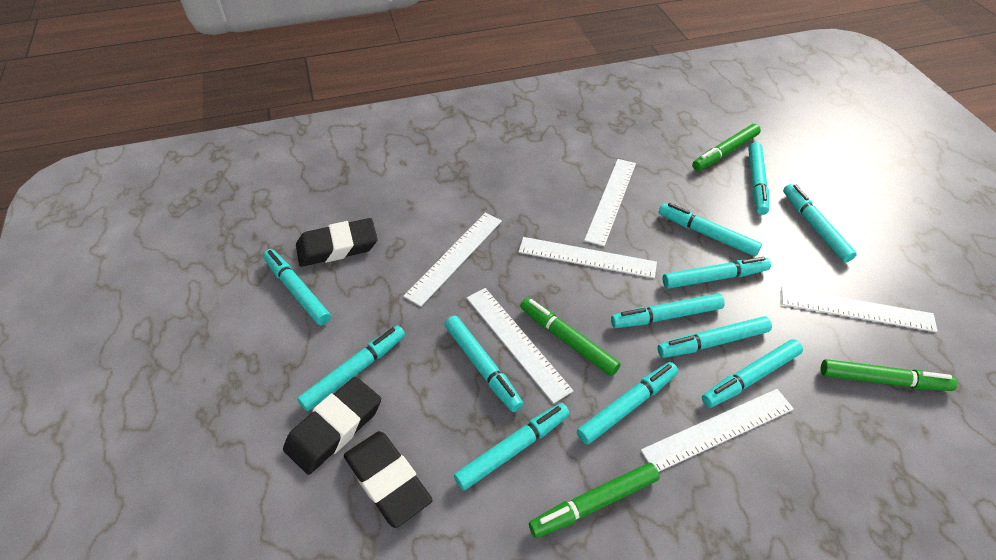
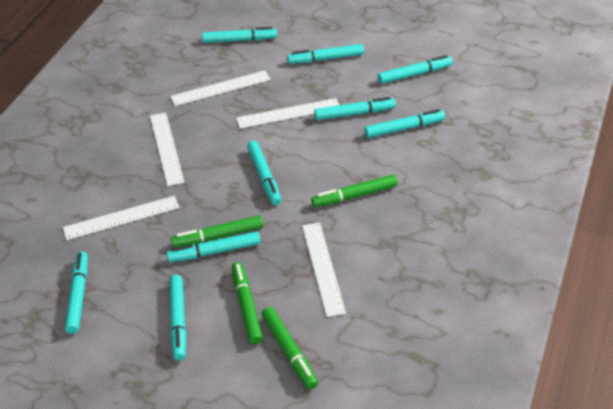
black eraser: [283,376,381,475] [296,218,378,267] [344,431,433,528] = 3 -> none = 0
turquoise marker: [263,249,331,325] [297,325,405,411] [445,316,523,412] [454,403,570,490] [577,362,678,445] [611,293,725,328] [657,316,772,358] [659,203,762,256] [663,257,771,289] [702,339,803,408] [748,142,769,215] [783,184,857,263] = 12 -> [65,251,88,334] [167,231,261,262] [169,275,186,360] [202,27,277,43] [247,141,282,205] [287,44,364,64] [314,97,396,120] [364,109,445,138] [378,55,453,84] = 9
white ruler: [403,213,502,307] [467,288,573,404] [518,237,657,278] [584,159,636,246] [641,389,794,472] [781,287,938,332] = 6 -> [63,196,179,240] [150,113,185,186] [170,71,271,106] [236,98,339,129] [302,223,346,317] = 5

